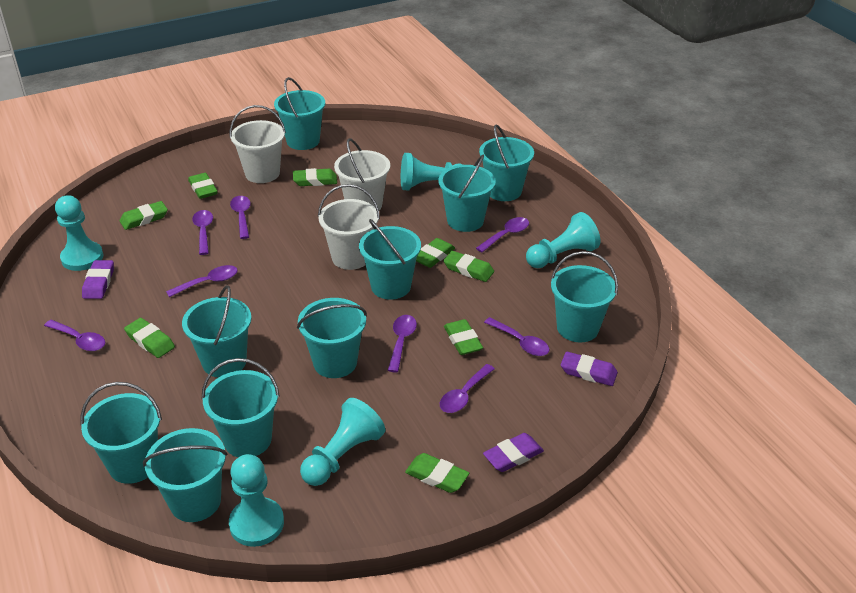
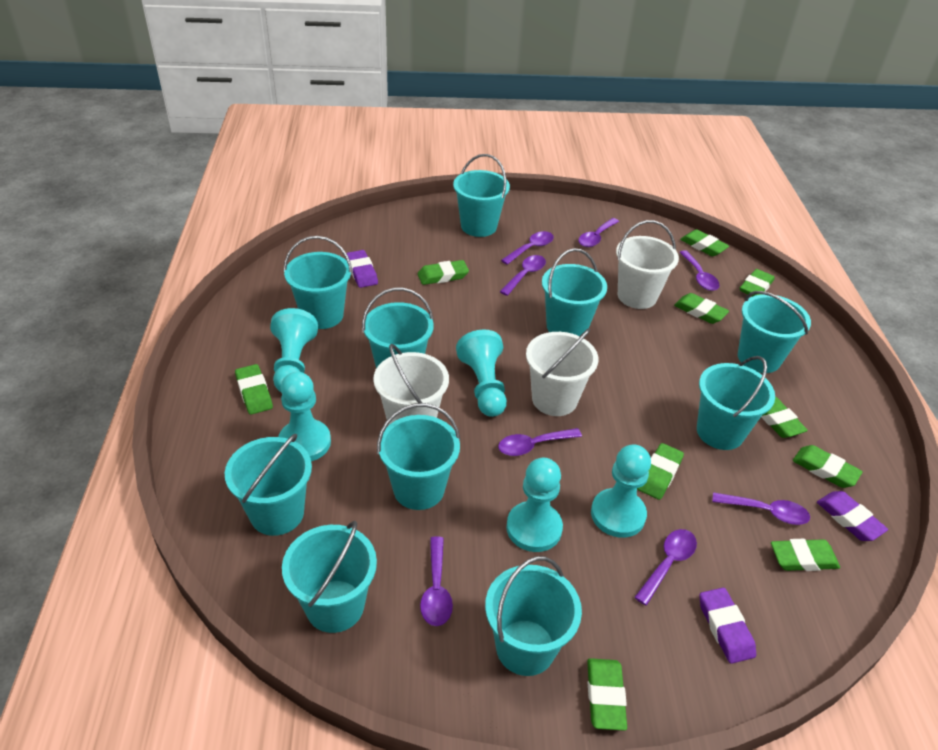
green eraser: [119,201,168,230] [124,318,175,358] [188,173,218,199] [293,168,337,186] [405,453,469,493] [416,238,455,268] [443,251,494,282] [444,319,483,355] = 8 -> [235,364,273,415] [418,260,469,285] [587,658,627,731] [637,443,684,500] [674,293,729,324] [680,229,729,256] [740,269,774,297] [761,397,808,438] [771,539,840,571] [793,445,863,488] = 10

